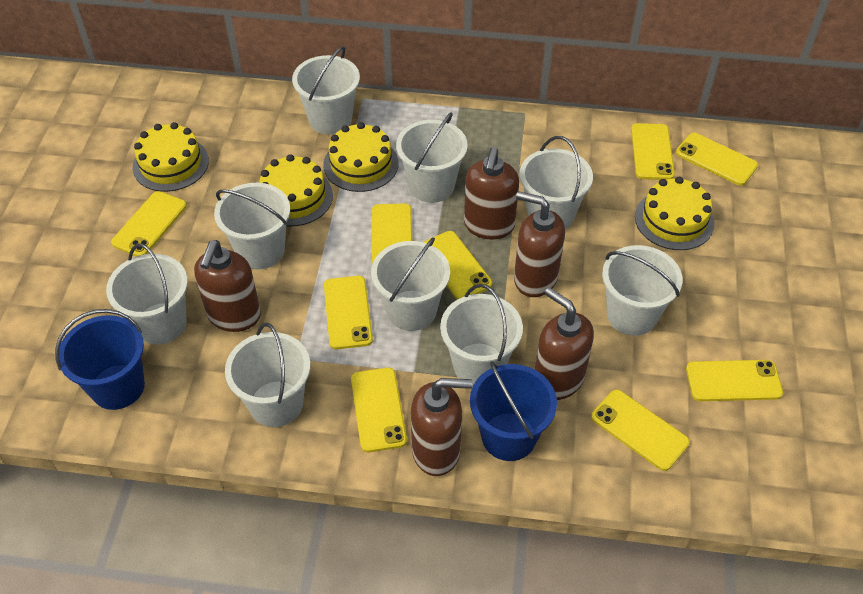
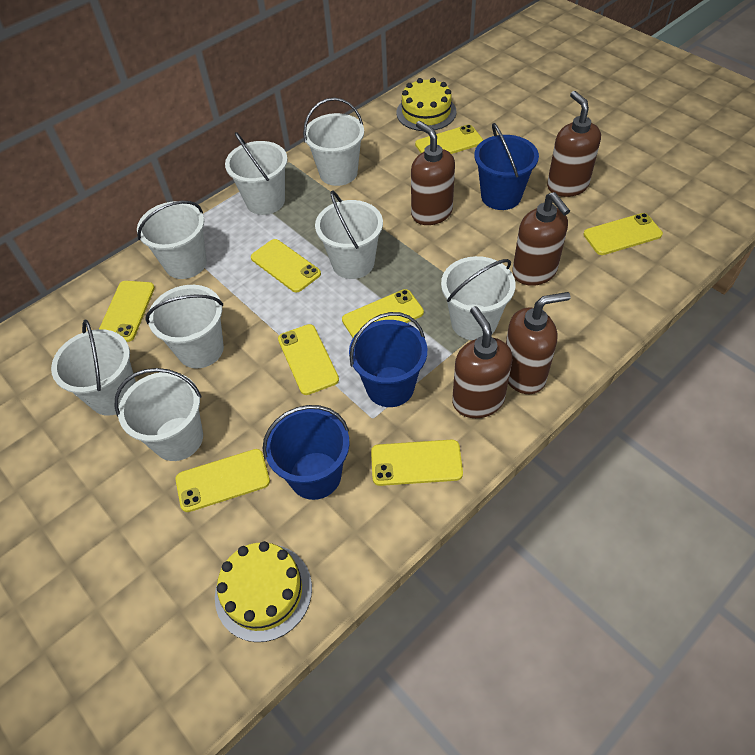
blue bucket: [55,309,145,410] [470,361,557,461] = 2 -> [262,405,350,500] [349,312,427,407] [474,123,539,210] = 3
white bucket: [106,243,188,345] [214,183,290,269] [225,323,310,427] [292,46,360,135] [371,237,450,331] [396,112,468,203] [440,284,523,386] [519,136,593,230] [602,245,683,336] = 9 -> [51,320,136,416] [114,368,203,461] [137,201,207,279] [145,285,224,368] [225,132,288,215] [303,97,364,186] [315,191,383,279] [441,256,515,340] = 8
yellow cake: [132,122,209,192] [259,154,333,226] [323,122,399,192] [635,177,715,250] = 4 -> [215,541,312,642] [397,78,457,131] = 2
yellow phone: [111,191,187,256] [324,276,373,349] [351,368,407,452] [372,203,412,264] [423,231,492,300] [591,390,690,471] [631,123,675,180] [676,133,758,186] [686,360,783,401] = 9 -> [99,281,155,342] [176,449,270,512] [251,239,321,293] [278,324,339,395] [342,289,424,338] [371,440,463,486] [415,125,483,154] [583,213,663,255] = 8

